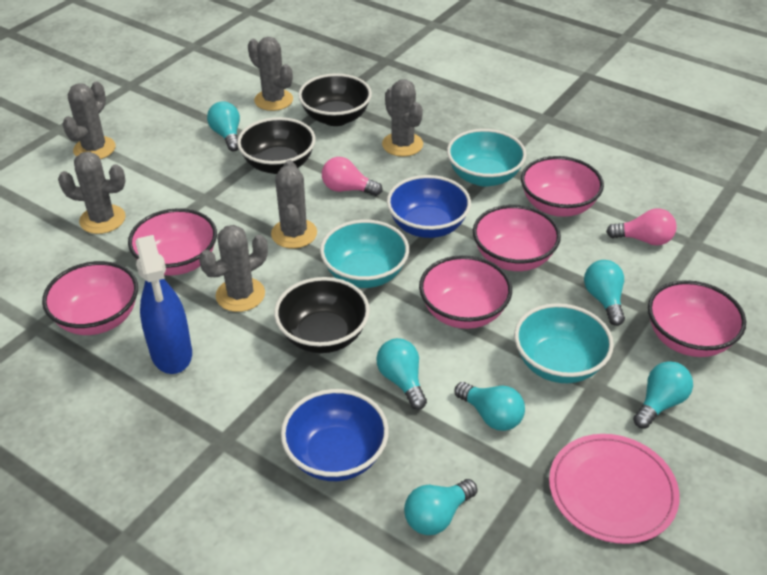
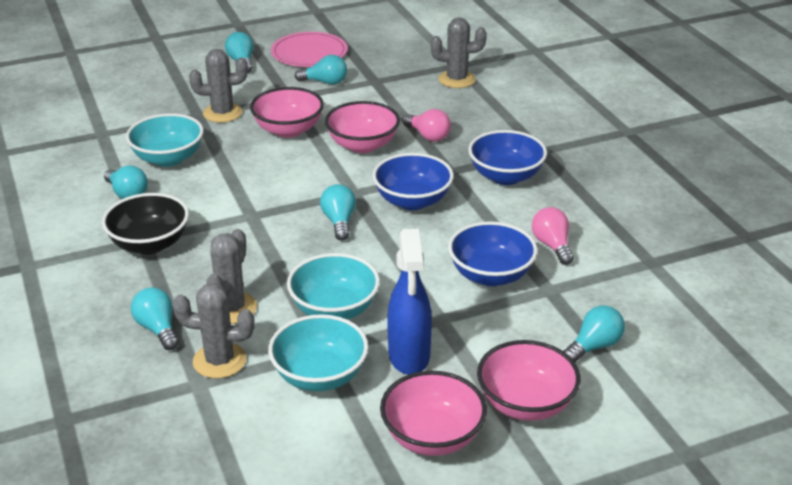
black bowl: [237,117,315,174] [274,277,370,353] [298,73,372,126] = 3 -> [102,193,189,254] = 1
blue bowl: [281,389,389,481] [387,175,471,238] = 2 -> [372,153,454,210] [448,222,538,286] [468,130,547,185] = 3
grey cactus: [58,152,126,234] [62,82,116,159] [199,225,268,312] [248,37,293,111] [271,160,317,249] [382,79,423,157] = 6 -> [173,283,255,379] [189,49,248,123] [206,229,257,324] [431,17,487,88] = 4
pink bowl: [42,261,138,335] [128,208,217,275] [419,255,512,329] [473,205,561,271] [521,156,604,217] [648,280,746,357] = 6 -> [250,87,324,138] [325,101,400,153] [380,371,487,456] [477,340,581,421] = 4

